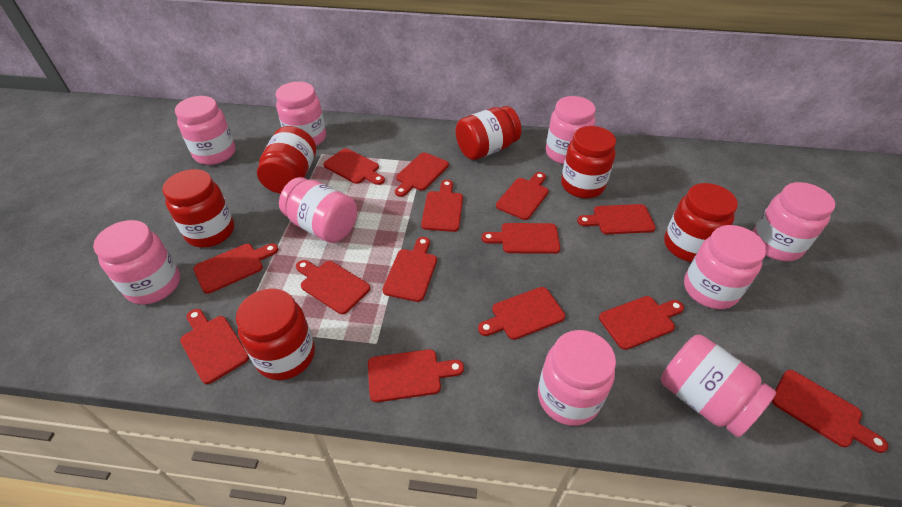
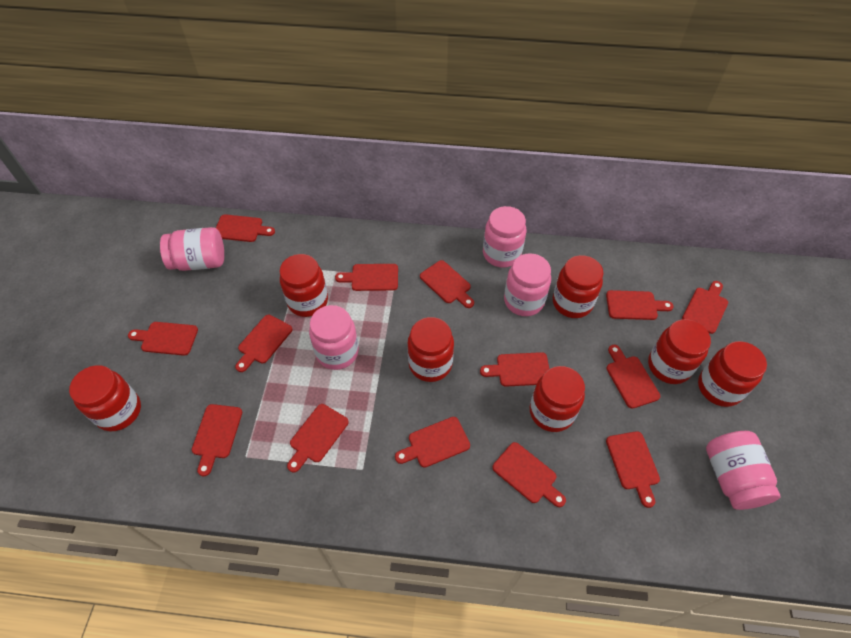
pink jar: [93,220,180,305] [175,96,235,165] [276,82,326,146] [279,177,357,243] [538,330,616,426] [546,96,596,164] [661,335,776,437] [684,225,767,309] [753,182,835,261] = 9 -> [160,227,224,271] [309,305,359,370] [483,206,526,268] [504,253,551,316] [706,431,780,510] = 5
red jar: [162,169,234,248] [236,288,315,380] [257,126,316,194] [456,106,521,160] [561,126,616,198] [664,183,738,262] = 6 -> [69,365,141,431] [280,254,328,317] [408,317,454,382] [530,366,585,432] [553,255,603,318] [648,319,711,384] [698,341,767,407] = 7

